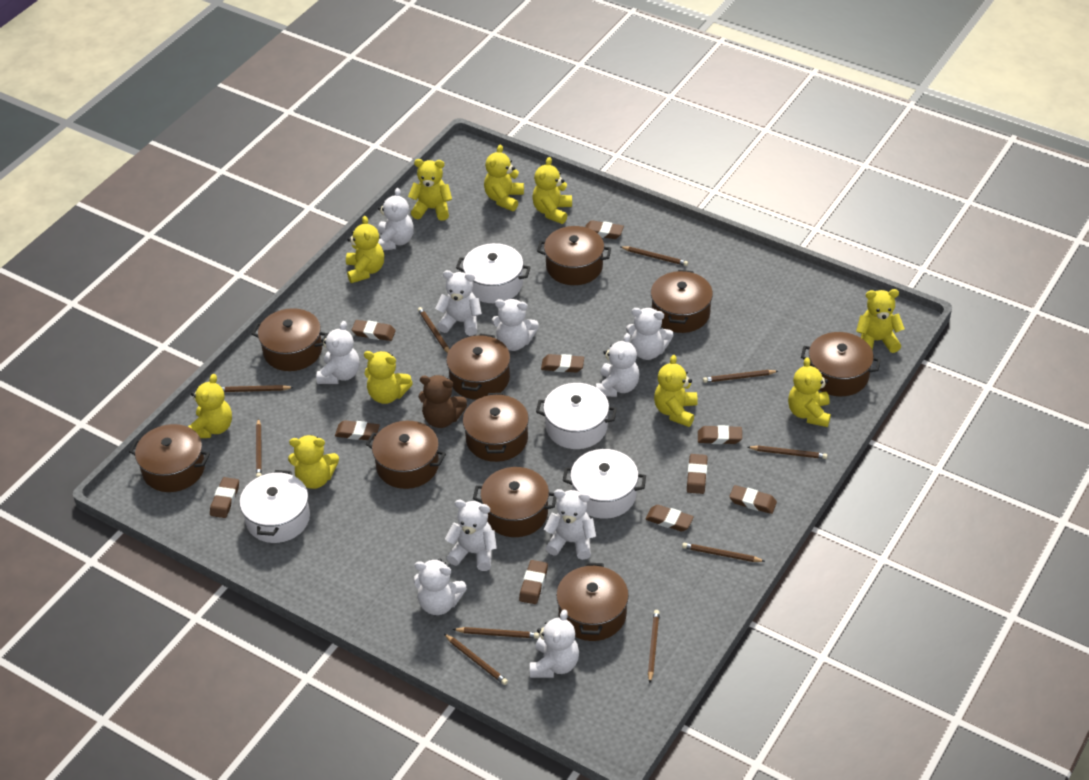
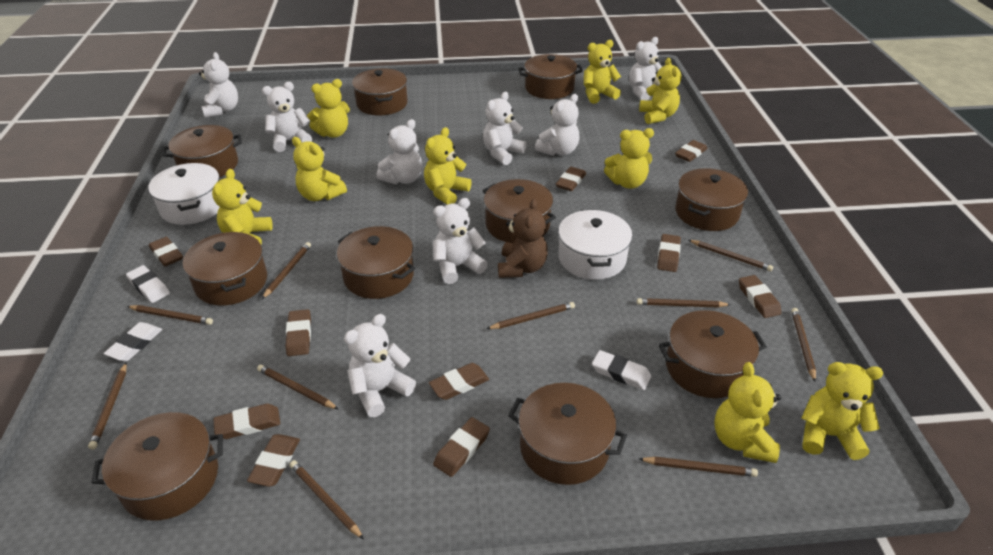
white eraser: none = 0 -> [104,322,162,361] [126,265,170,303] [592,350,651,390] = 3
white pot: [240,470,310,543] [456,243,531,303] [536,383,617,449] [563,449,646,519] = 4 -> [148,163,220,225] [558,210,632,280] = 2
white teddy bear: [317,321,360,384] [378,188,414,251] [414,559,467,615] [435,270,482,336] [445,500,497,571] [491,299,539,351] [530,610,579,678] [544,489,596,560] [596,333,639,397] [626,308,674,360] = 10 -> [199,52,238,118] [262,82,312,152] [344,314,416,417] [376,119,422,185] [433,198,488,284] [483,92,527,165] [535,94,579,156] [629,37,662,100] = 8
yellow teddy bear: [188,374,232,438] [288,435,339,489] [346,216,384,283] [364,351,413,404] [408,159,452,221] [484,145,524,211] [532,157,572,224] [654,355,698,427] [788,357,831,427] [856,289,905,353] = 10 -> [212,169,273,244] [292,137,347,201] [307,79,350,138] [424,127,472,205] [584,40,621,104] [604,128,654,189] [639,58,682,124] [714,362,781,463] [802,362,883,460] = 9

